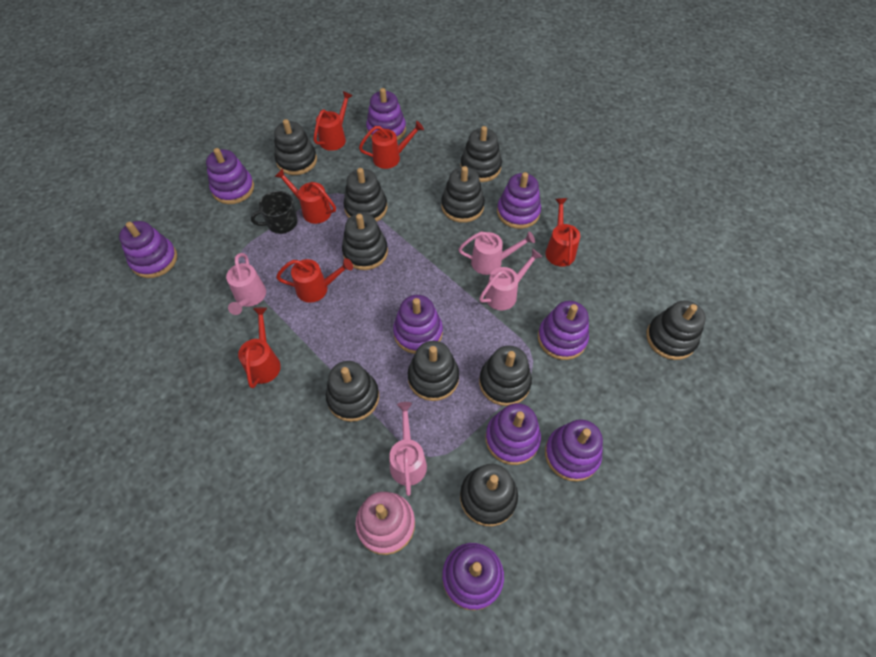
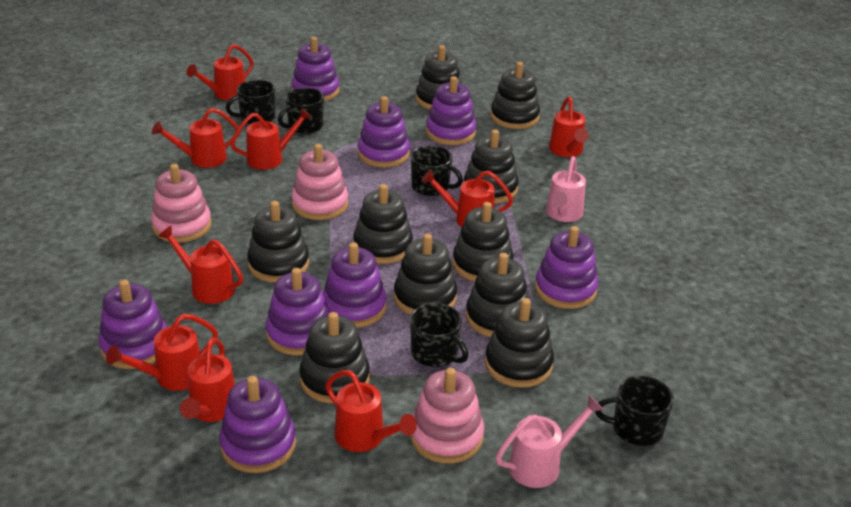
black mug: [251,191,298,234] = 1 -> [226,80,275,124] [278,88,324,134] [410,303,468,367] [411,146,463,196] [595,376,674,446] = 5
pink stacking toy: [355,492,415,555] = 1 -> [151,164,212,243] [292,144,348,220] [410,368,484,463] = 3
pink watering can: [226,253,266,315] [389,402,427,496] [458,231,535,275] [479,249,542,311] = 4 -> [496,395,604,488] [546,156,586,222] = 2
purple stacking toy: [119,221,177,278] [206,148,254,204] [366,88,406,141] [393,295,443,354] [442,543,504,611] [485,403,541,465] [497,172,541,229] [538,301,589,360] [545,419,603,482] = 9 -> [98,279,167,369] [219,376,296,473] [266,268,329,355] [292,37,340,101] [323,242,386,328] [358,96,410,167] [426,76,476,145] [535,226,598,309] = 8
red watering can: [238,307,281,388] [275,169,336,224] [276,258,353,303] [314,91,353,151] [359,121,424,169] [545,198,580,267] = 6 -> [106,314,218,391] [152,108,239,168] [158,226,243,304] [180,338,235,422] [187,44,253,100] [230,108,312,170] [325,370,417,452] [422,170,513,227] [549,96,589,157] = 9

